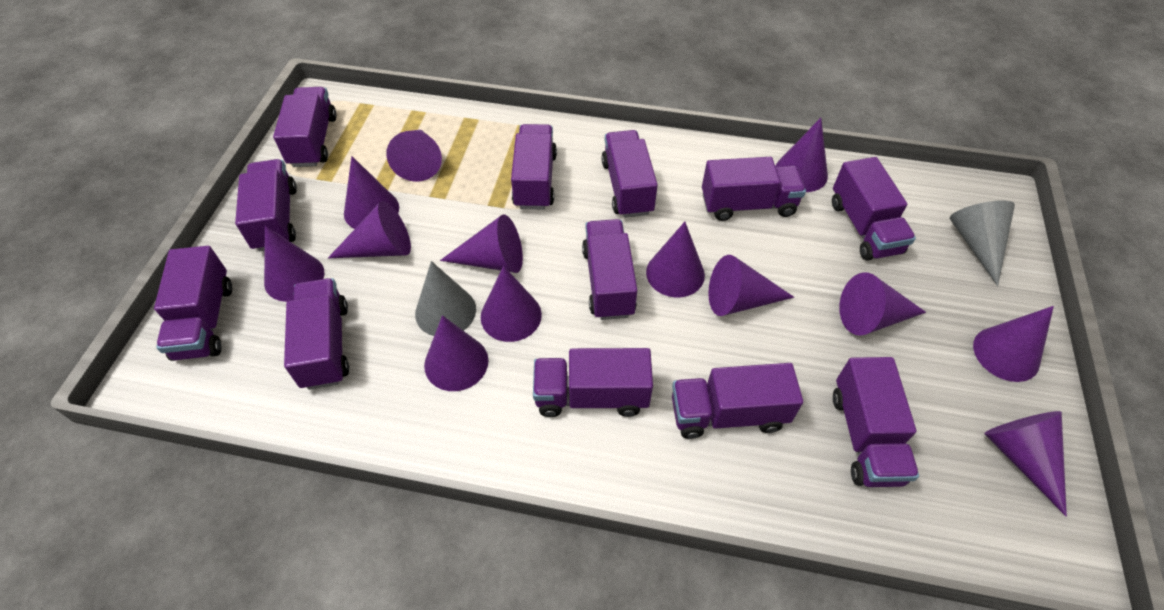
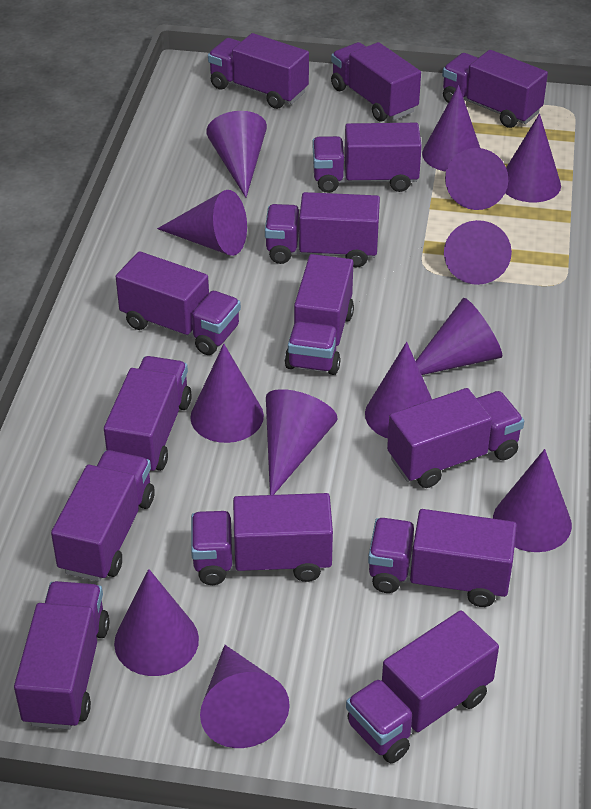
grey cone: [415,261,476,336] [950,200,1015,286] = 2 -> none = 0
purple truck: [154,246,232,361] [235,159,297,251] [273,87,337,167] [284,278,349,390] [511,124,557,209] [533,348,653,417] [582,219,637,320] [602,130,658,218] [672,363,803,439] [702,157,806,221] [832,157,916,261] [833,357,919,487] = 12 -> [14,581,109,730] [51,450,154,582] [104,356,192,473] [116,251,241,355] [191,493,333,585] [208,33,309,109] [265,192,380,267] [285,254,354,375] [313,123,422,193] [331,42,421,122] [346,610,499,763] [368,509,517,607] [387,388,524,488] [442,50,548,128] = 14

